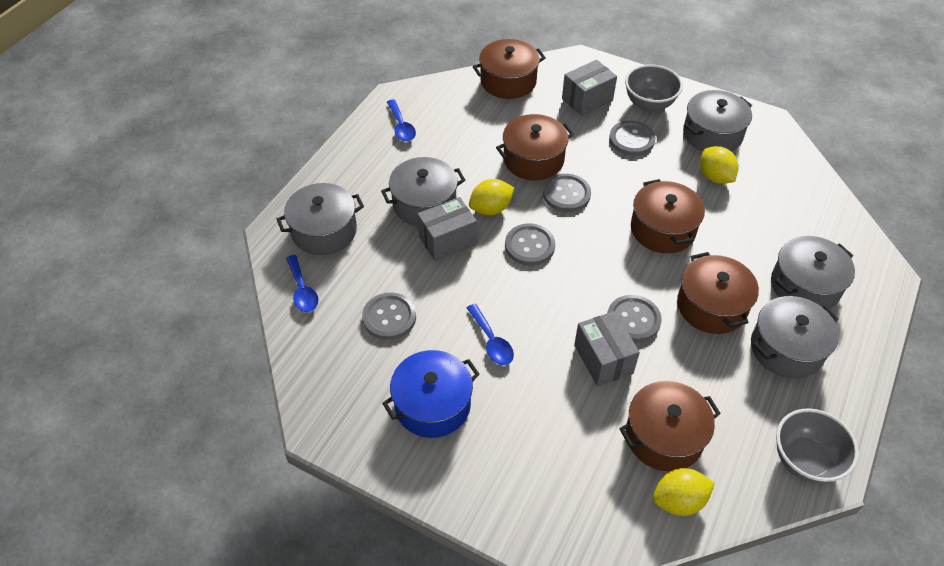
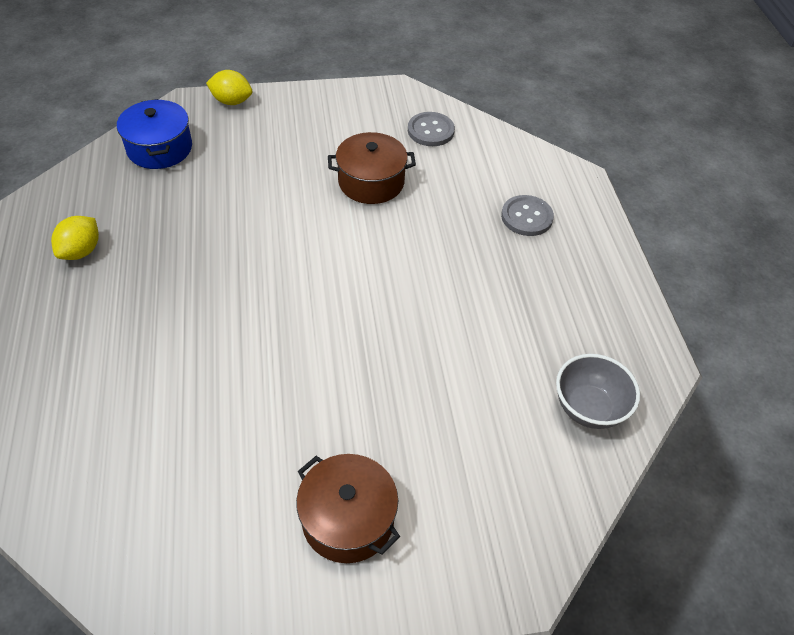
blue spoon: [286,255,318,312] [387,99,416,141] [467,304,514,365] = 3 -> none = 0
brown pot: [473,39,546,99] [496,114,574,180] [619,381,721,472] [631,179,705,253] [677,252,759,334] = 5 -> [296,454,400,563] [328,132,416,204] = 2
grey bowl: [625,65,683,112] [776,408,859,484] = 2 -> [556,354,640,429] = 1
grey box: [417,197,477,261] [562,60,617,116] [574,311,640,386] = 3 -> none = 0
grey button: [362,292,416,340] [505,223,555,266] [543,174,591,212] [607,295,662,342] [609,121,655,156] = 5 -> [408,112,455,146] [501,195,554,236] = 2
grey pot: [277,183,364,255] [381,157,465,227] [683,90,752,152] [751,296,839,379] [771,236,855,309] = 5 -> none = 0
yellow lemon: [469,179,514,215] [653,468,715,516] [700,146,738,184] = 3 -> [51,216,99,260] [206,70,252,105] = 2

